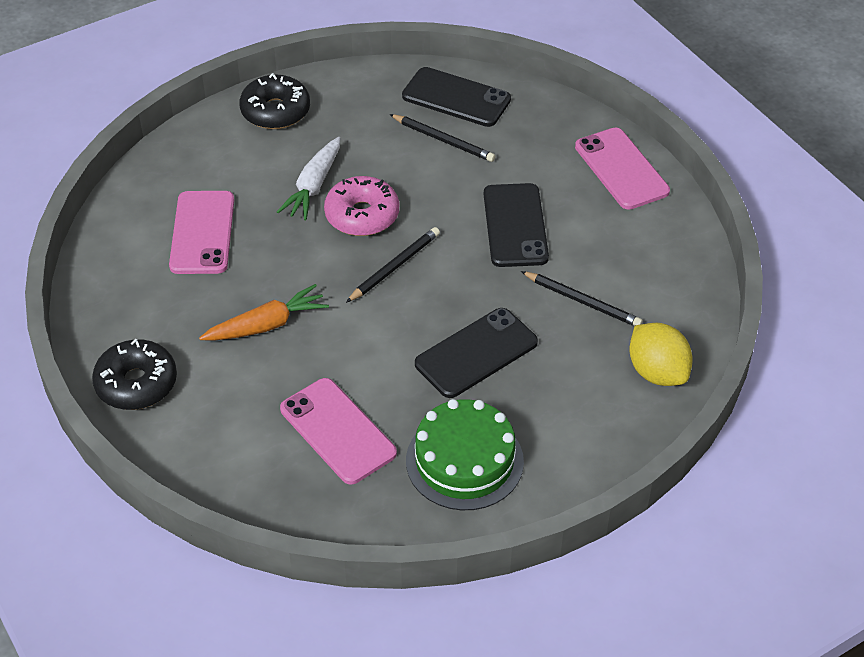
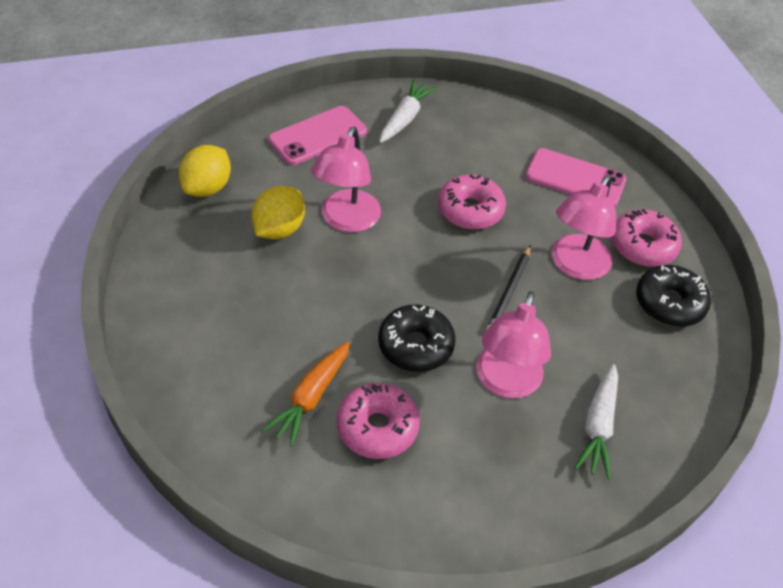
black pencil: [346,227,440,303] [389,114,495,162] [521,271,643,326] = 3 -> [486,245,531,331] = 1
black phone: [402,67,511,127] [415,308,538,398] [484,183,549,267] = 3 -> none = 0
green cake: [406,399,524,510] = 1 -> none = 0
pink donut: [324,176,399,236] = 1 -> [337,383,420,459] [438,174,506,229] [612,209,682,267] = 3
pink lamp: none = 0 -> [311,127,381,232] [476,291,551,398] [552,175,616,280] = 3
pink phone: [169,191,234,274] [280,378,397,485] [575,127,670,210] = 3 -> [268,106,367,165] [525,148,627,207] = 2
white carrot: [277,137,340,220] = 1 -> [379,80,437,143] [575,364,618,479] = 2
yellow lemon: [629,323,693,386] = 1 -> [179,145,231,197] [252,186,305,239] = 2

